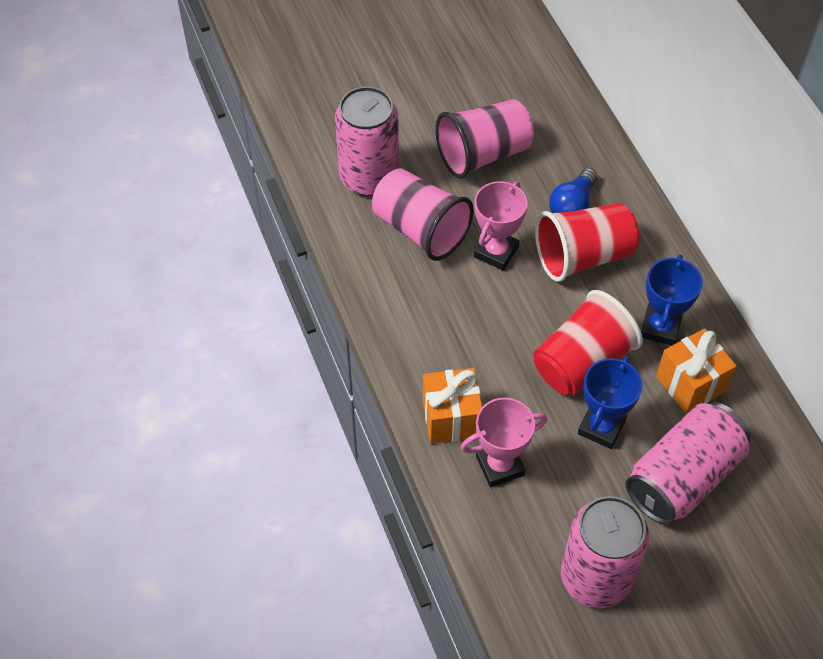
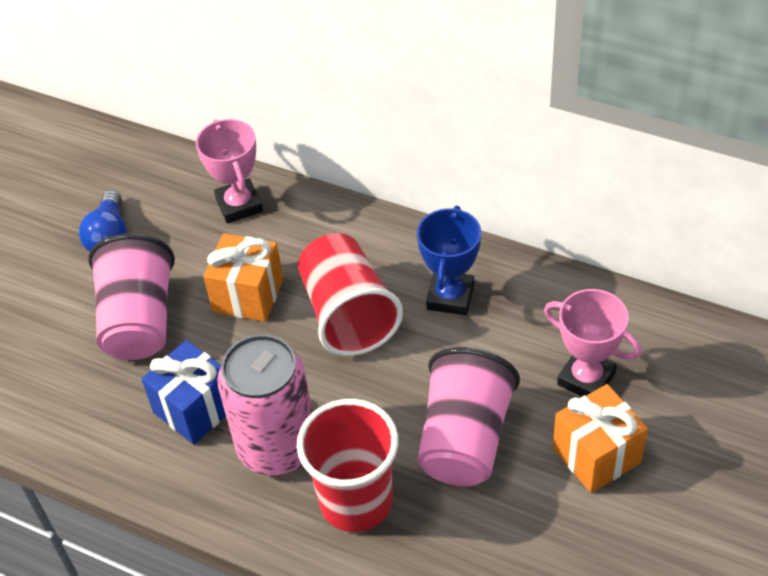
blue gift: none = 0 -> [141,340,226,445] = 1
blue trophy: [578,356,642,449] [641,255,703,346] = 2 -> [417,206,481,315] = 1
pink can: [335,86,399,196] [561,496,649,608] [626,402,750,525] = 3 -> [217,334,312,475] = 1

